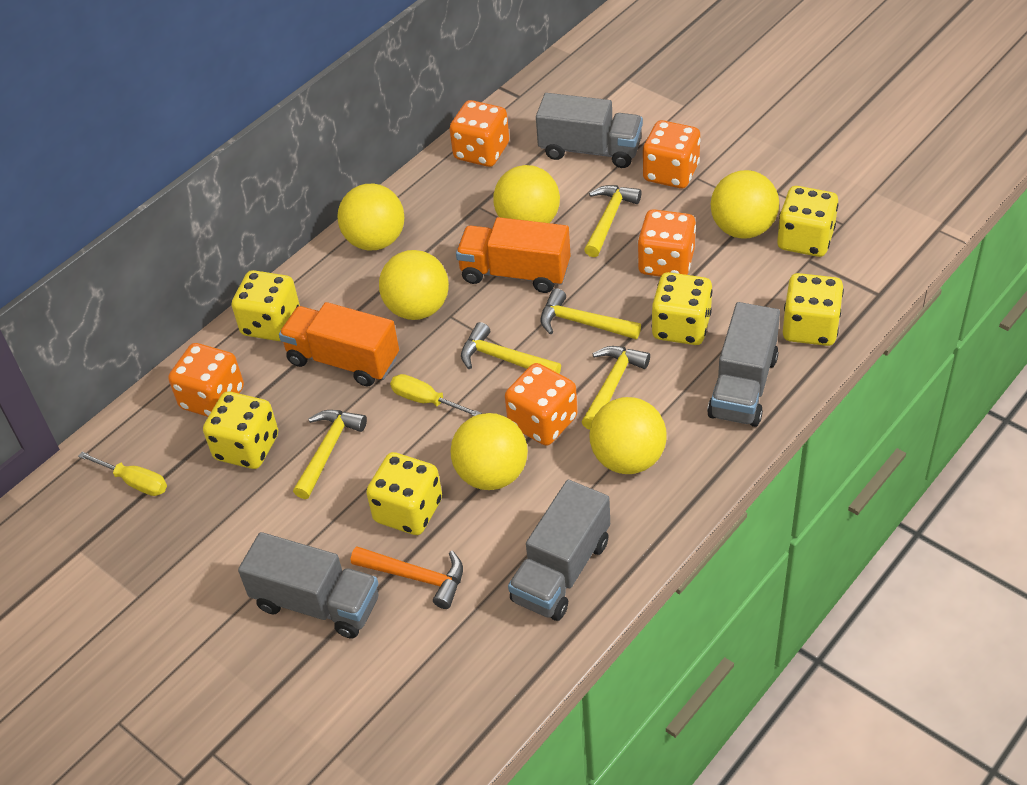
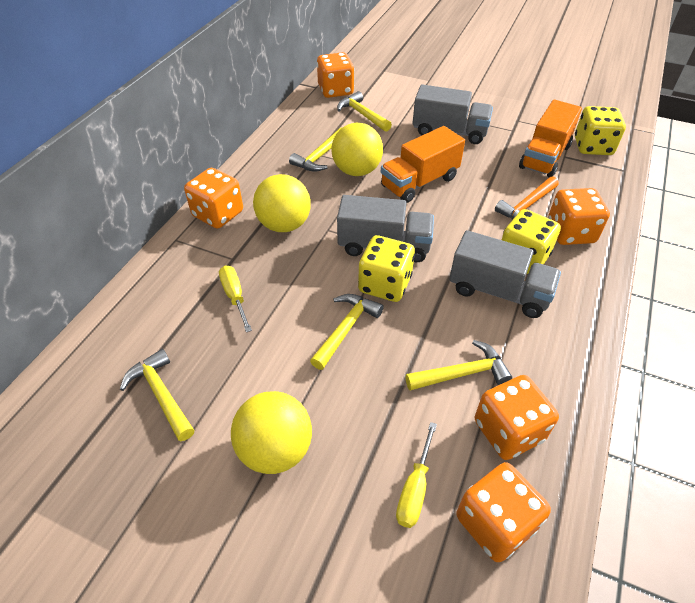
grey truck: [238,532,379,639] [508,480,610,621] [536,93,643,168] [707,302,780,427] = 4 -> [337,195,434,262] [413,85,493,144] [449,230,561,318] = 3
yellow ball: [337,184,404,250] [379,250,449,320] [451,413,528,490] [493,165,560,223] [589,397,667,474] [711,170,779,239] = 6 -> [231,391,312,474] [253,174,311,232] [331,123,383,176] = 3
yellow dice: [203,392,278,469] [232,270,300,341] [366,452,442,535] [652,272,713,345] [777,186,838,257] [783,273,844,346] = 6 -> [358,235,415,302] [502,209,561,274] [575,106,626,155] = 3

